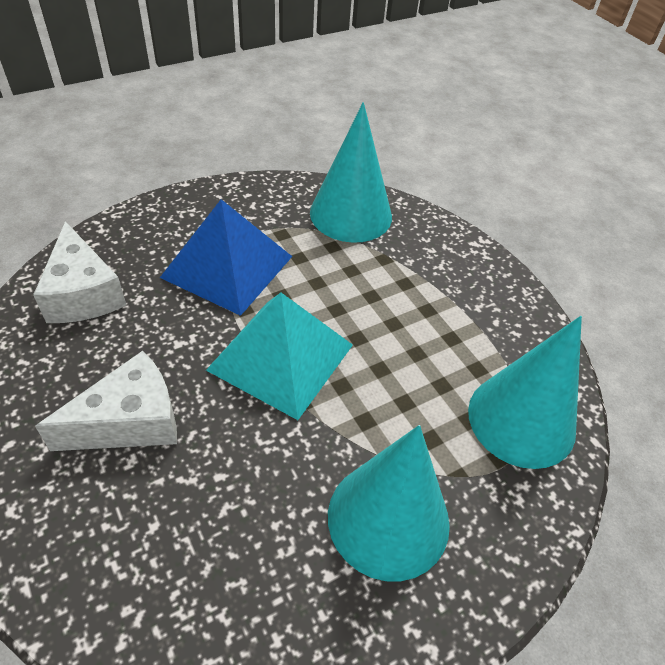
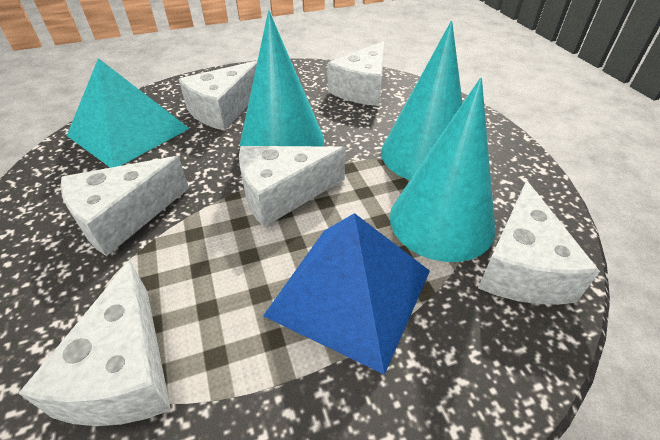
white cheese: [33,221,126,323] [35,351,177,451] = 2 -> [18,260,171,426] [60,156,189,256] [179,61,257,131] [239,146,346,227] [328,41,385,106] [478,180,600,305] = 6

